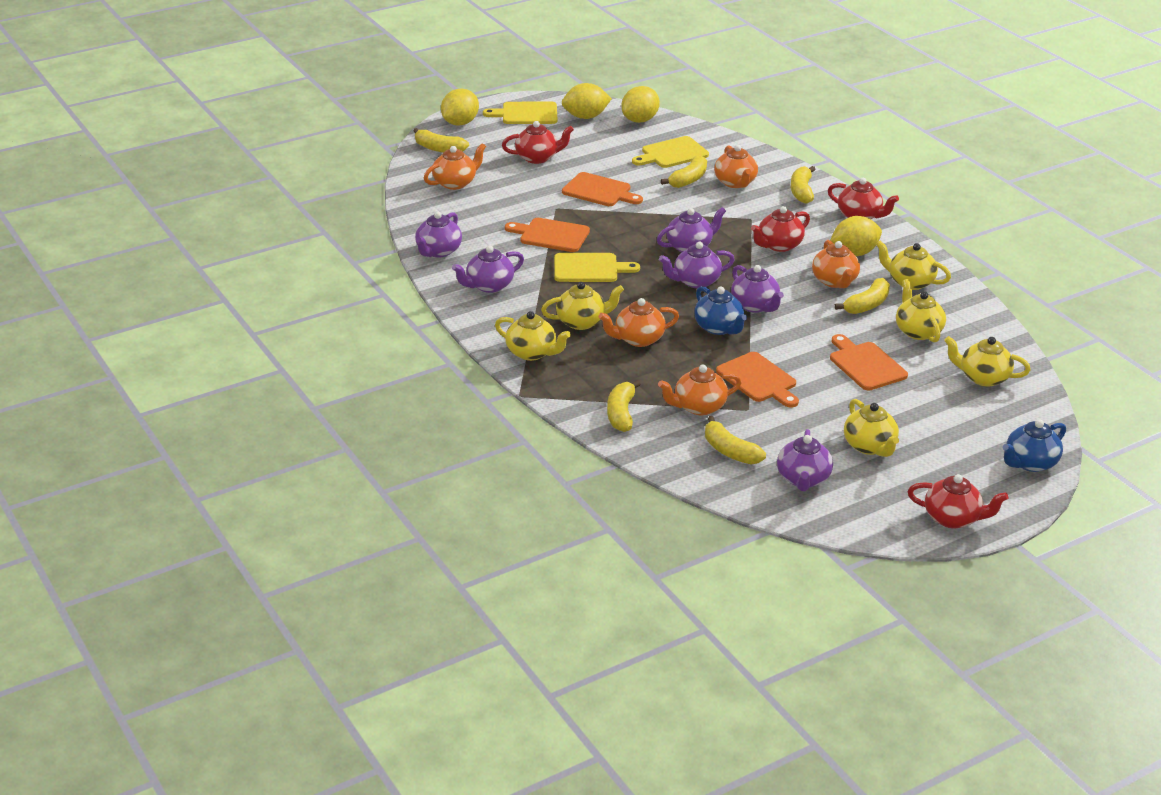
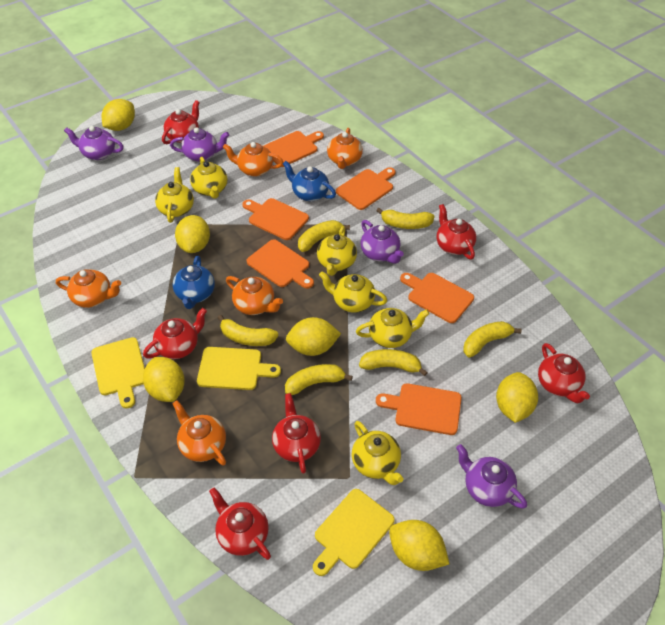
orange cutting board: [505,218,590,252] [562,172,643,206] [716,352,799,408] [830,334,908,390] = 4 -> [242,198,309,240] [246,239,314,289] [264,131,324,167] [336,167,396,210] [376,383,462,435] [400,273,474,323] = 6
purple teapot: [415,211,462,258] [452,246,524,293] [657,207,726,252] [659,242,735,288] [731,265,784,313] [777,429,833,491] = 6 -> [64,126,124,160] [170,127,229,162] [361,220,404,264] [456,444,527,509] = 4
red teapot: [502,121,574,164] [751,206,810,252] [828,178,899,219] [908,474,1008,528] = 4 -> [143,308,207,359] [162,100,200,144] [209,488,271,560] [272,393,321,474] [437,204,476,259] [538,343,590,404] = 6
yellow lemon: [441,88,479,126] [562,83,612,119] [621,86,660,123] [830,216,882,256] = 4 -> [102,99,135,131] [143,357,185,402] [175,215,210,253] [286,317,341,356] [389,520,449,571] [496,372,538,423] = 6

